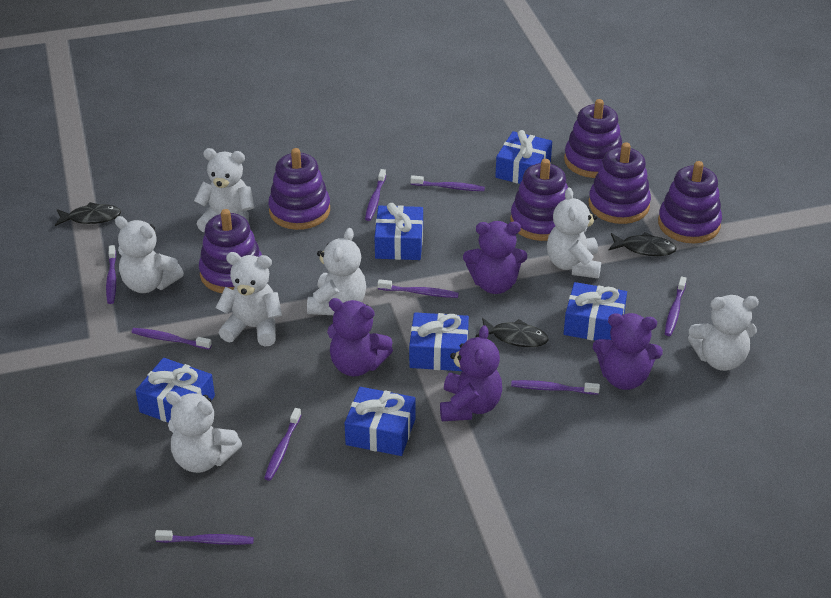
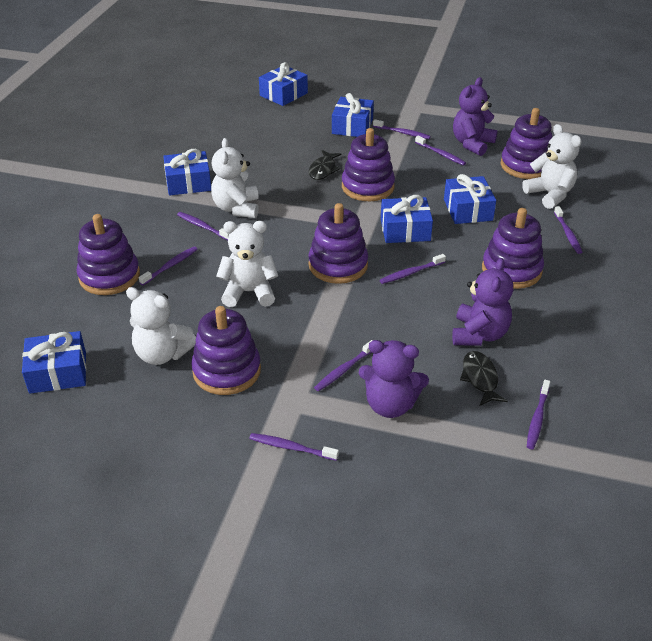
black fish: [55,202,121,226] [475,318,548,347] [609,232,677,256] = 3 -> [309,150,342,180] [460,351,508,406] = 2
purple teddy bear: [327,298,393,377] [440,325,502,421] [463,221,527,294] [593,313,663,390] = 4 -> [359,340,429,418] [452,258,513,346] [453,77,497,156] = 3
white teddy bear: [115,216,184,293] [166,391,242,473] [194,148,254,233] [216,252,282,346] [307,228,366,315] [547,187,601,279] [688,295,759,371] = 7 -> [126,287,196,365] [211,138,259,218] [216,221,278,307] [522,124,582,209] = 4

